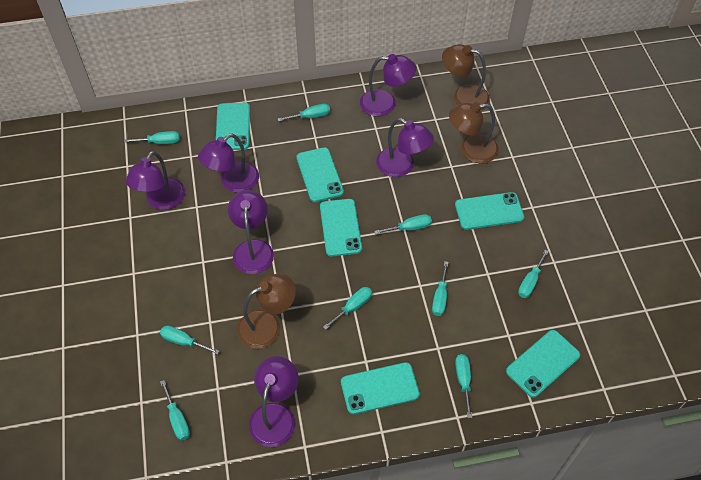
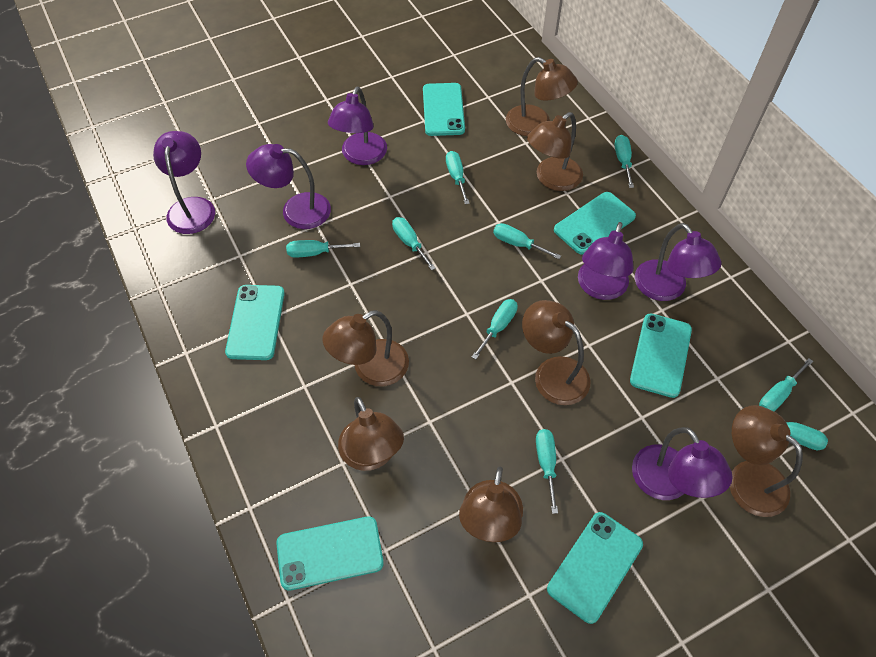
brown lamp: [237,274,296,349] [442,44,490,110] [449,102,499,163] = 3 -> [323,310,409,386] [338,397,404,471] [459,467,523,542] [506,57,578,136] [522,300,590,405] [527,112,583,191] [730,405,803,517] = 7

